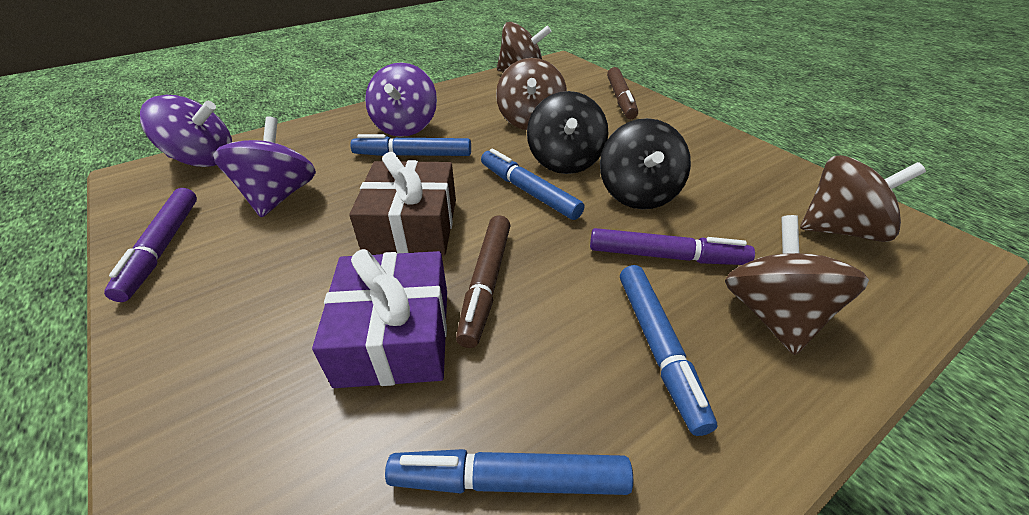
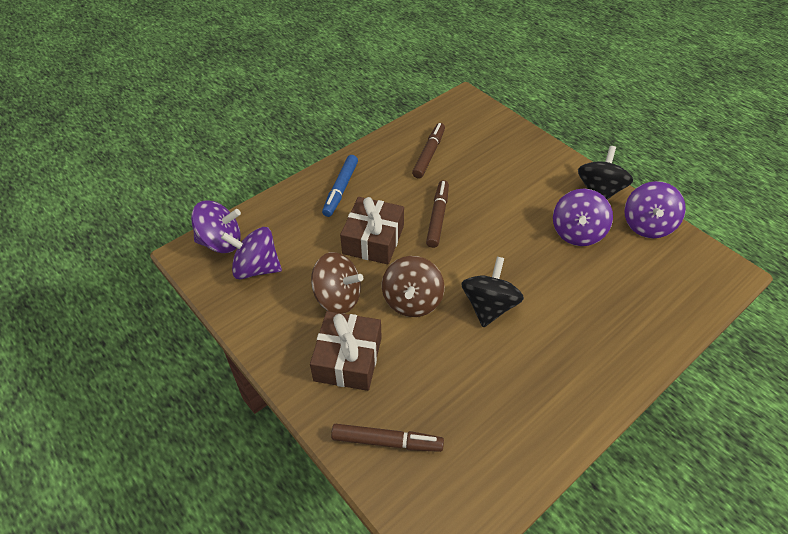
blue marker: [350,134,471,156] [385,449,633,495] [481,149,584,220] [620,265,717,436] = 4 -> [322,155,358,217] = 1
brown gift: [349,152,456,255] = 1 -> [310,311,382,391] [340,197,404,265] = 2
brown marker: [456,215,511,348] [607,67,638,119] = 2 -> [331,424,444,452] [412,123,445,178] [426,180,449,248] = 3
brown spinning top: [496,58,567,130] [497,22,552,72] [725,215,869,355] [800,155,926,242] = 4 -> [311,252,363,314] [382,256,444,317] = 2
purple gift: [312,249,447,388] = 1 -> none = 0
purple marker: [104,188,197,302] [590,228,755,265] = 2 -> none = 0
purple spinning top: [140,95,232,167] [213,116,316,217] [365,62,437,137] = 3 -> [191,200,241,253] [221,227,282,279] [553,189,613,246] [624,181,686,238] = 4

